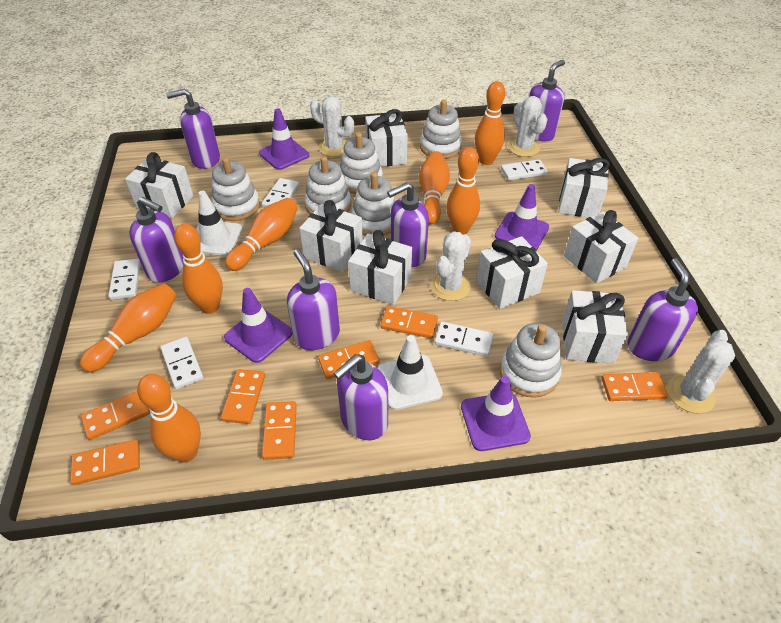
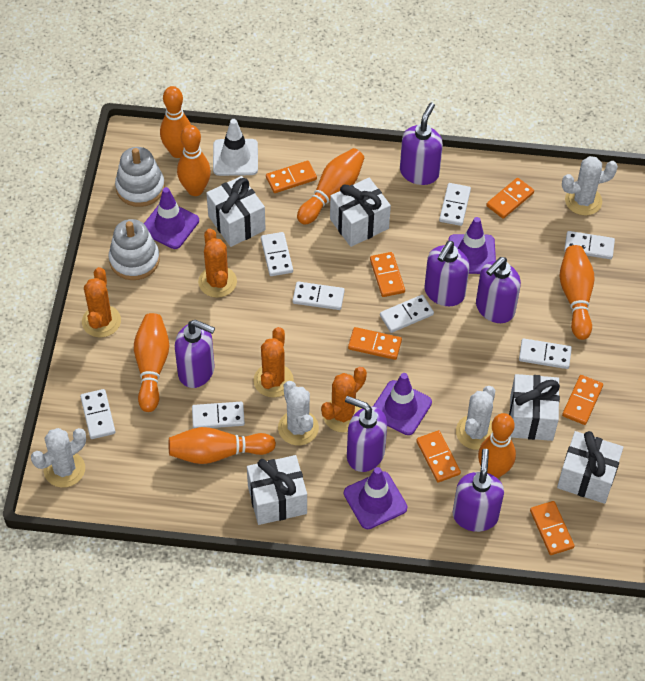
orange cactus: none = 0 -> [82,267,121,337] [198,229,237,298] [253,327,294,398] [321,367,367,432] = 4
purple soap dispenser: [129,197,184,283] [166,89,220,169] [287,249,340,350] [333,354,388,440] [387,182,429,267] [529,60,565,142] [627,258,698,361] = 7 -> [175,320,215,388] [345,396,387,472] [400,103,443,185] [424,241,469,306] [453,449,504,532] [476,257,521,323] = 6
white domino: [108,259,141,300] [160,337,203,389] [261,178,299,208] [434,322,493,356] [501,159,548,181] = 5 -> [80,389,115,439] [192,402,245,428] [261,232,293,276] [293,282,345,310] [380,295,434,333] [439,183,471,226] [519,339,572,369] [564,231,615,259] = 8
white gift: [125,152,194,218] [299,200,363,272] [348,230,412,305] [365,109,408,167] [476,236,548,309] [558,158,610,218] [562,290,628,364] [564,210,638,284] = 8 -> [206,176,266,247] [247,455,307,525] [330,178,391,247] [509,374,560,441] [557,431,623,504] = 5
white stacking toy: [211,157,260,221] [304,156,351,214] [340,133,383,194] [351,172,395,236] [420,100,462,159] [500,323,562,398] = 6 -> [109,219,160,280] [115,147,165,207] = 2
white traffic cone: [196,191,243,256] [377,335,443,410] = 2 -> [213,119,258,176] = 1

